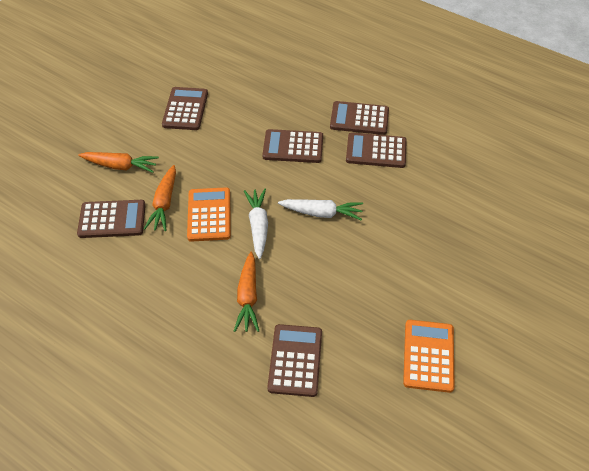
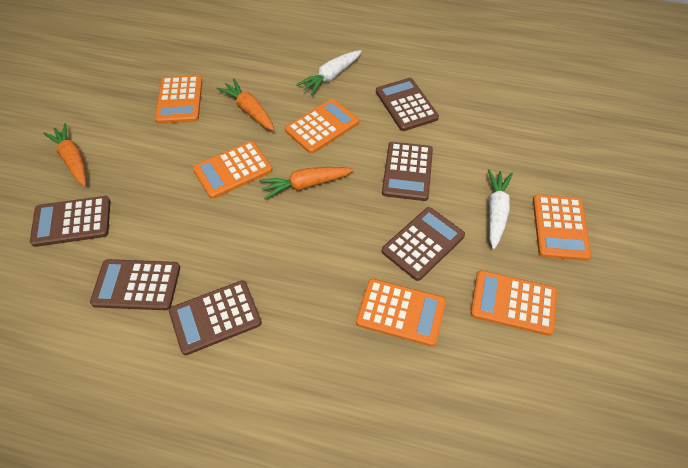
orange calculator: [187,187,231,242] [403,320,455,393] = 2 -> [155,75,202,124] [193,141,272,199] [285,99,359,154] [356,279,446,347] [470,270,557,336] [533,195,591,261] = 6

